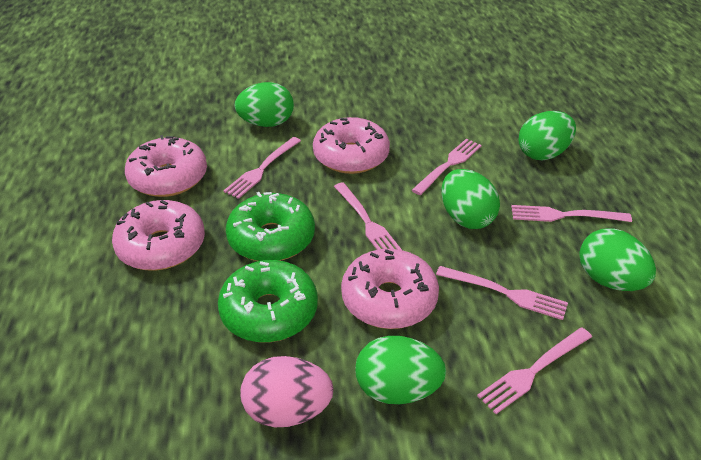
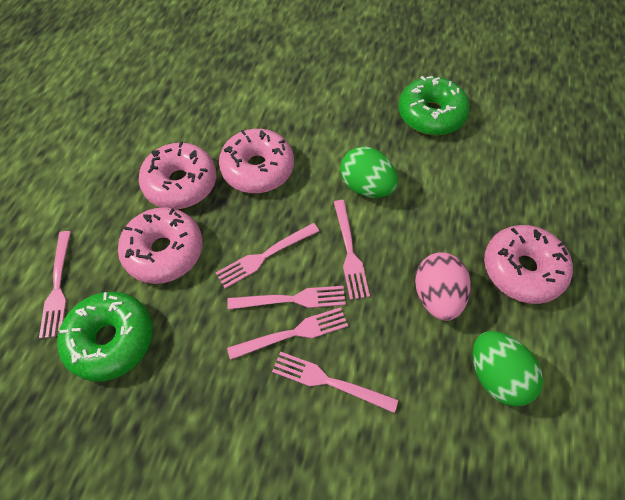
green egg: [235,82,294,127] [355,336,446,404] [442,169,500,229] [519,111,576,161] [579,228,656,291] = 5 -> [340,147,398,198] [473,331,543,406] = 2

